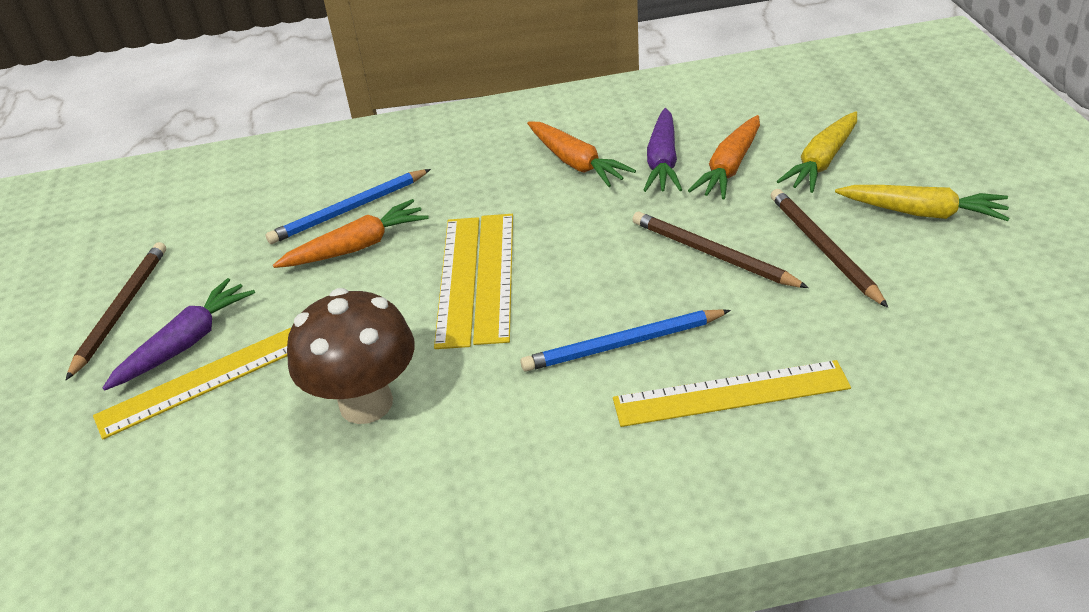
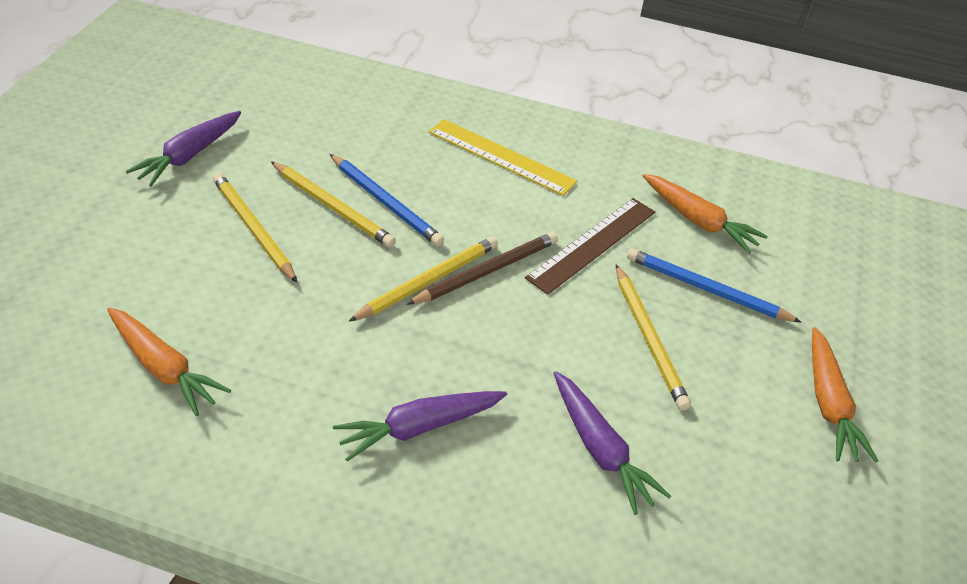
brown mushroom: [287,288,415,424] = 1 -> none = 0
brown pencil: [66,242,166,380] [632,212,809,288] [771,189,888,308] = 3 -> [406,232,558,305] = 1
brown ruler: none = 0 -> [525,198,655,295] = 1
purple carrot: [102,278,255,390] [643,108,682,192] = 2 -> [126,111,241,186] [333,391,507,461] [554,371,671,515] = 3
yellow carrot: [777,111,857,193] [835,185,1010,221] = 2 -> none = 0
yellow pencil: none = 0 -> [213,173,298,283] [271,161,396,247] [349,236,498,321] [616,265,691,410] = 4
yellow ruler: [93,327,292,440] [434,217,479,349] [473,214,513,345] [613,360,851,427] = 4 -> [429,119,577,196] = 1

